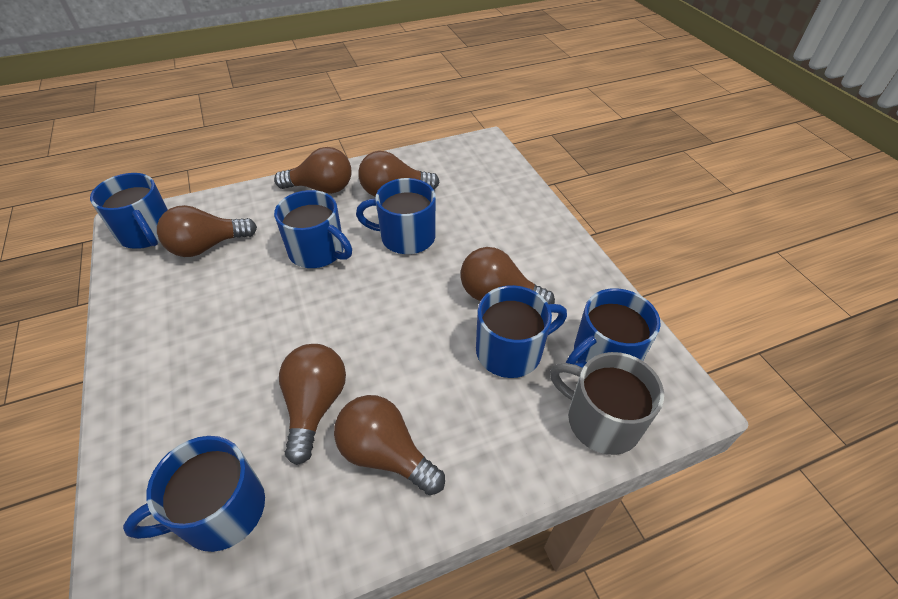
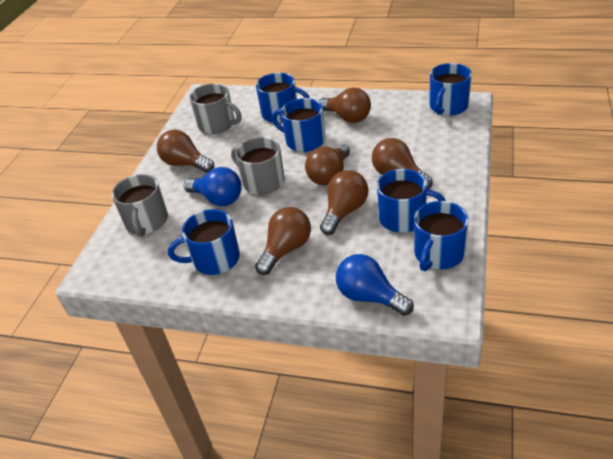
blue light bulb: none = 0 -> [184,167,242,206] [336,254,414,316] = 2
grey mug: [550,352,664,455] = 1 -> [112,174,168,237] [189,83,242,134] [231,137,285,195] = 3

